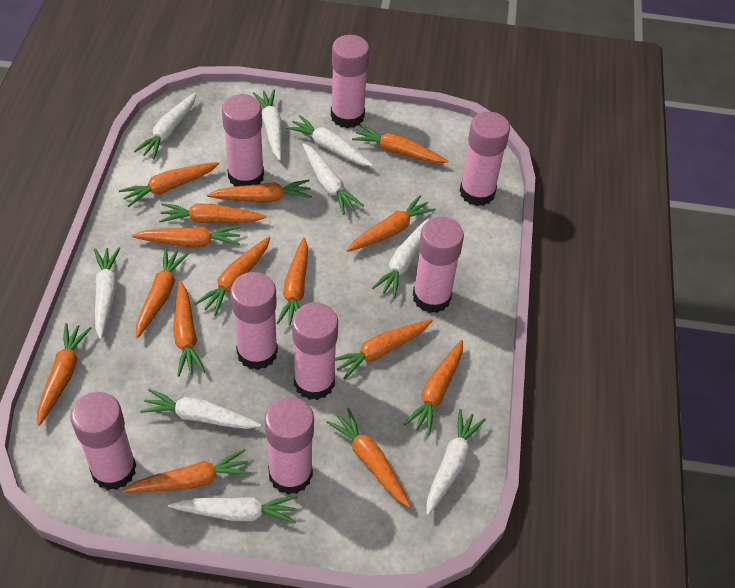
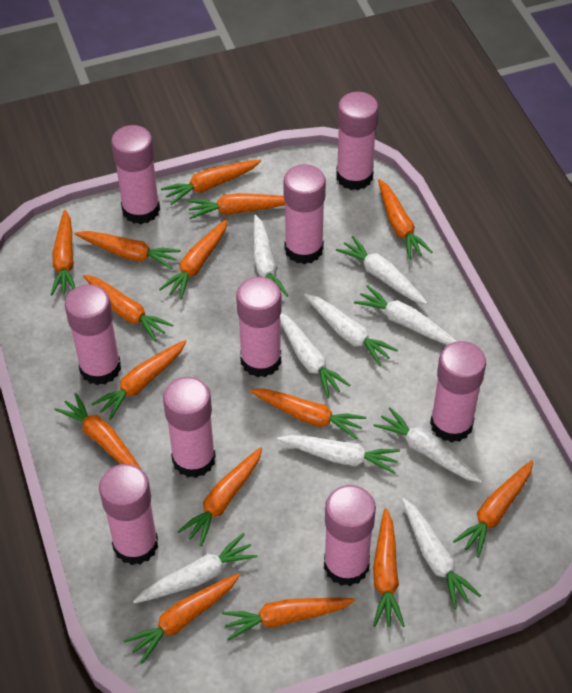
pink glue stick: [70,392,136,490] [222,94,264,187] [230,272,278,370] [265,397,314,495] [292,303,338,400] [331,35,369,128] [413,217,464,313] [460,112,510,206] = 8 -> [65,284,121,385] [99,464,158,565] [111,125,160,224] [163,377,216,478] [236,277,282,377] [283,164,326,264] [324,485,376,586] [336,92,379,190] [430,341,486,443] = 9

